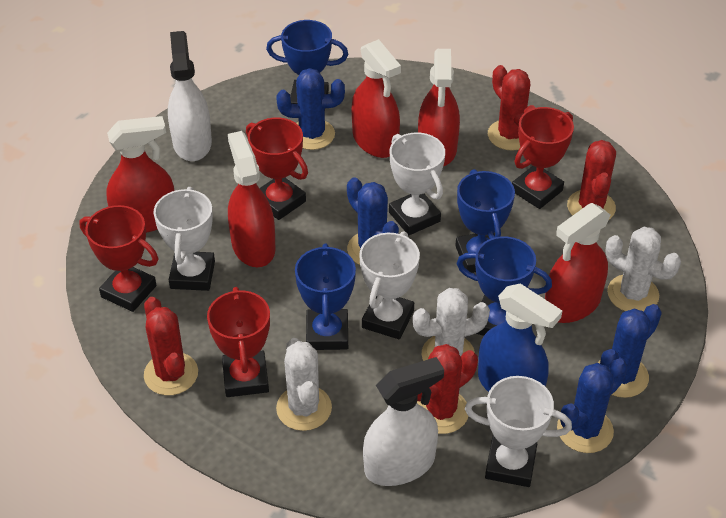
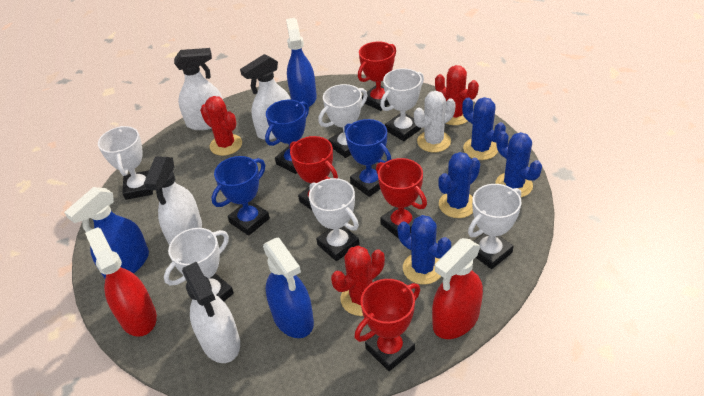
blue spray bottle: [478,283,562,392] = 1 -> [64,187,149,278] [263,237,314,338] [286,18,317,107] = 3
blue trophy: [266,20,348,104] [295,244,356,350] [455,169,515,273] [456,236,552,336] = 4 -> [211,156,270,236] [265,100,309,174] [344,119,391,197] = 3
red cactus: [144,297,198,395] [417,344,478,434] [488,65,535,151] [567,140,616,220] = 4 -> [200,96,242,156] [331,246,385,316] [435,65,479,125] = 3
red spray bottle: [106,116,174,233] [228,131,276,267] [352,39,401,158] [418,49,460,166] [545,203,611,323] = 5 -> [85,227,157,337] [432,238,483,339] = 2
white cactus: [276,338,332,431] [413,288,490,361] [605,227,681,311] = 3 -> [414,91,456,152] = 1
white spray bottle: [168,31,212,161] [363,357,444,486] = 2 -> [144,156,202,245] [174,48,223,130] [182,262,240,363] [240,54,291,140] = 4
white trophy: [154,187,215,291] [359,231,420,339] [389,133,445,235] [465,376,572,487] = 4 -> [98,126,153,200] [164,228,234,302] [309,178,360,261] [318,84,368,158] [380,68,424,141] [468,184,522,269] = 6

